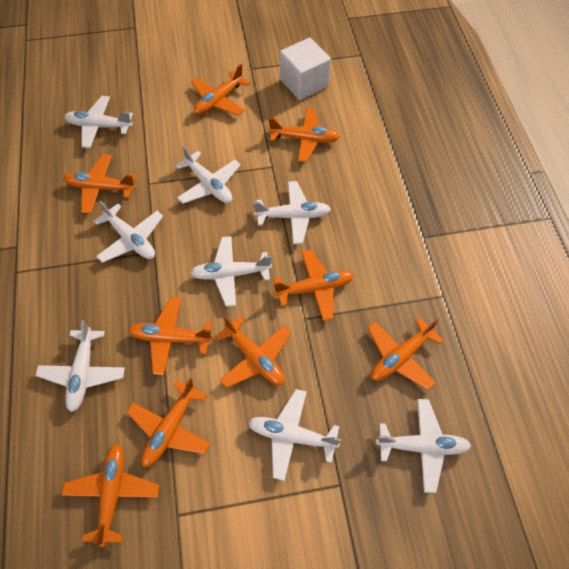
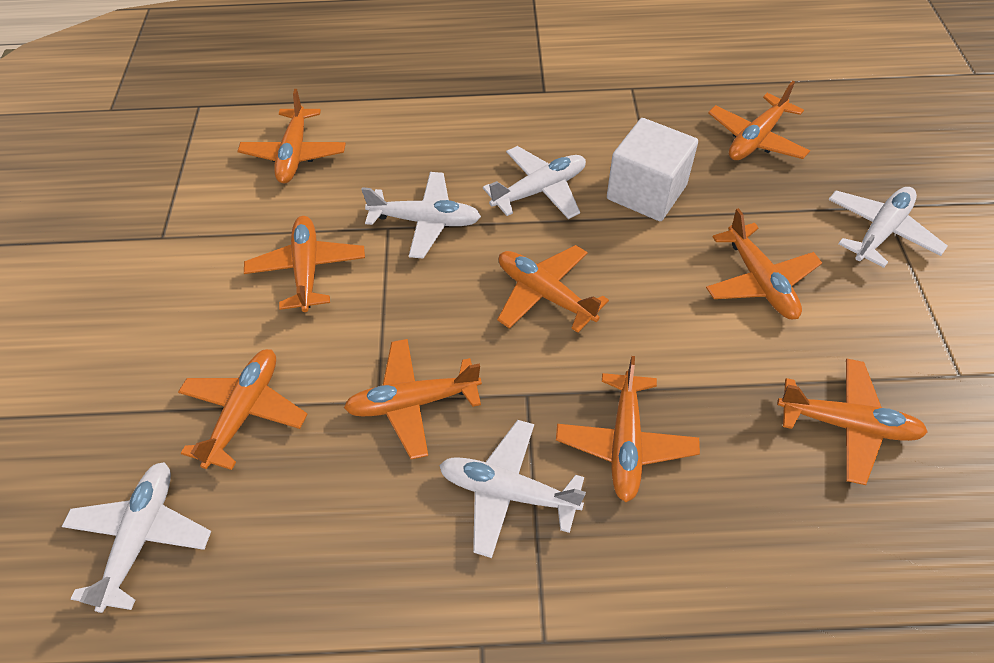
white plane: [35,320,125,412] [64,96,133,148] [94,200,163,263] [175,146,241,204] [190,236,272,307] [248,389,341,481] [253,181,331,244] [376,399,471,493] = 8 -> [62,462,211,613] [361,172,481,259] [439,420,586,558] [483,146,586,219] [828,187,948,268] = 5

